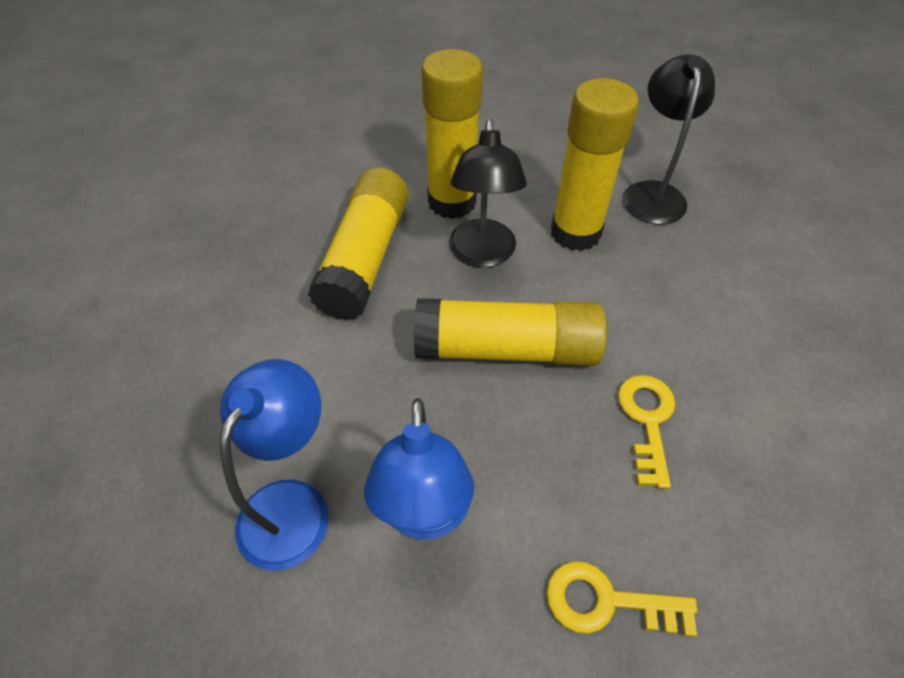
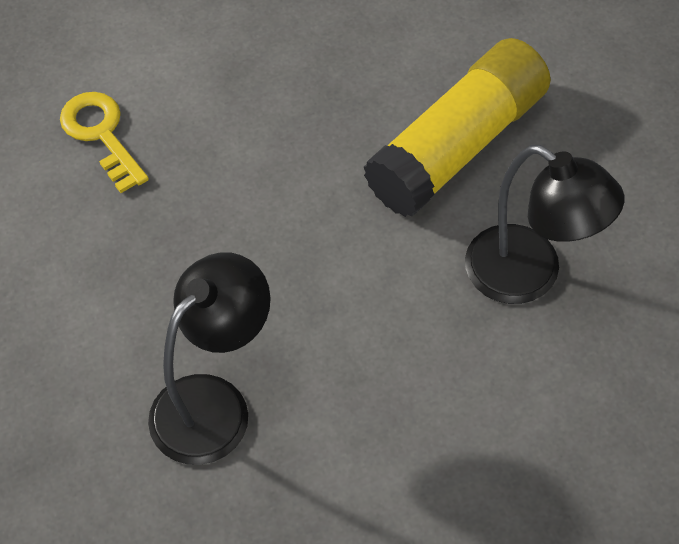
blue lamp: [220,359,329,571] [364,398,474,540] = 2 -> none = 0
yellow glue stick: [308,168,409,320] [414,298,607,366] [421,49,483,219] [551,78,639,251] = 4 -> [364,38,551,217] = 1
yellow key: [546,561,697,637] [618,375,675,489] = 2 -> [60,92,149,193] = 1

